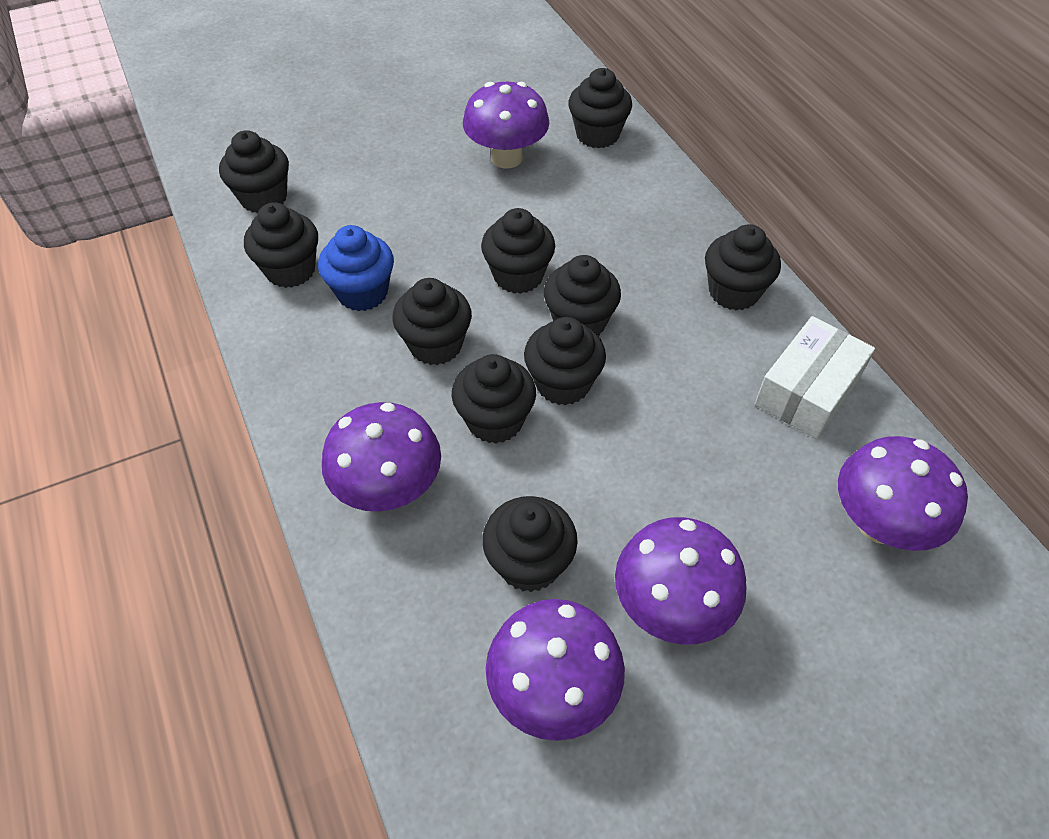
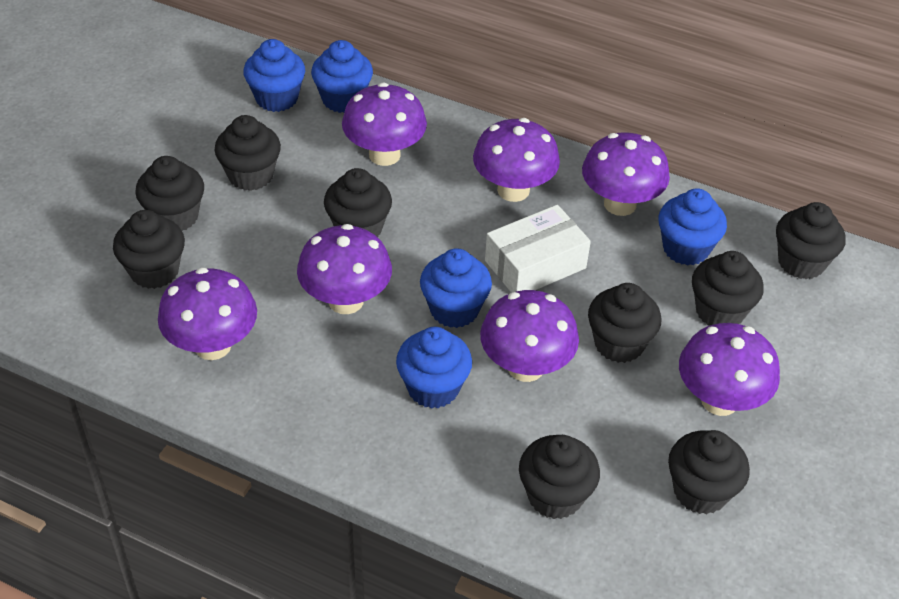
black cupcake: [219,130,289,214] [244,202,318,288] [392,278,472,365] [452,354,536,444] [481,208,555,294] [482,496,578,592] [524,317,606,405] [544,255,621,336] [568,68,632,148] [705,224,781,311] = 10 -> [113,210,185,289] [135,156,204,231] [214,115,281,191] [324,168,392,237] [519,435,600,519] [588,283,661,363] [668,430,750,514] [692,251,764,325] [776,202,846,279] = 9
blue cupcake: [318,225,394,311] = 1 -> [243,39,305,112] [311,40,373,113] [396,327,472,409] [420,248,492,328] [658,188,727,266] = 5
purple mushroom: [322,402,441,512] [463,82,550,168] [486,599,625,741] [615,517,747,645] [838,436,968,551] = 5 -> [158,267,257,360] [297,224,392,314] [342,83,427,166] [473,118,560,202] [480,290,579,382] [582,132,670,216] [679,323,780,416] = 7

